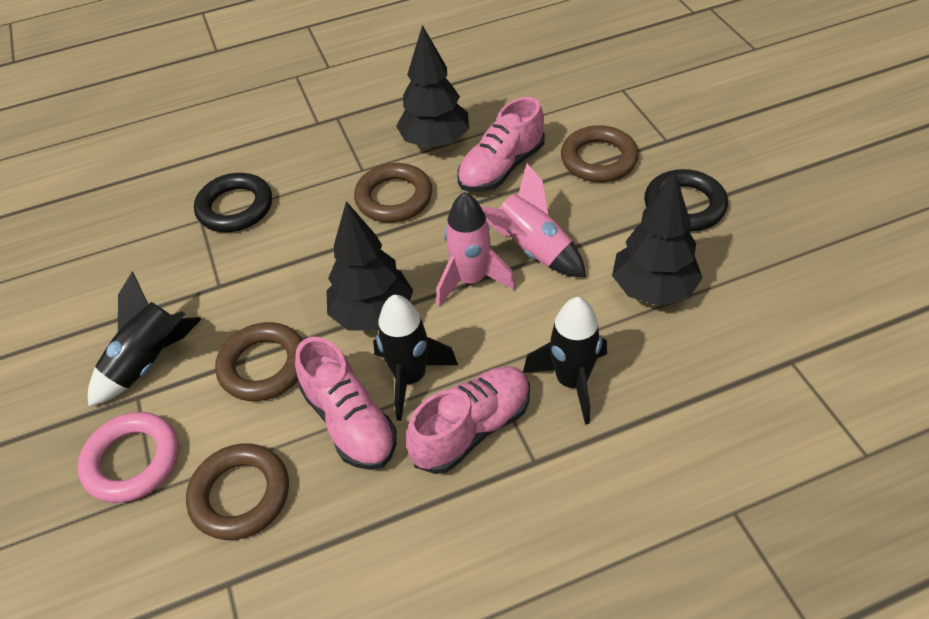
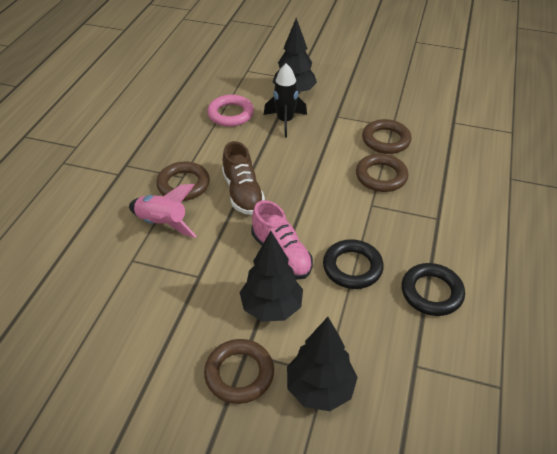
black rocket: [88,272,201,407] [373,295,458,421] [523,297,607,425] = 3 -> [264,63,307,137] = 1
brown shoe: none = 0 -> [222,141,265,215] = 1
pink rocket: [437,192,516,307] [481,164,586,277] = 2 -> [129,184,196,238] = 1
pink shoe: [295,337,397,470] [406,366,530,474] [457,97,545,192] = 3 -> [251,200,313,280] = 1

